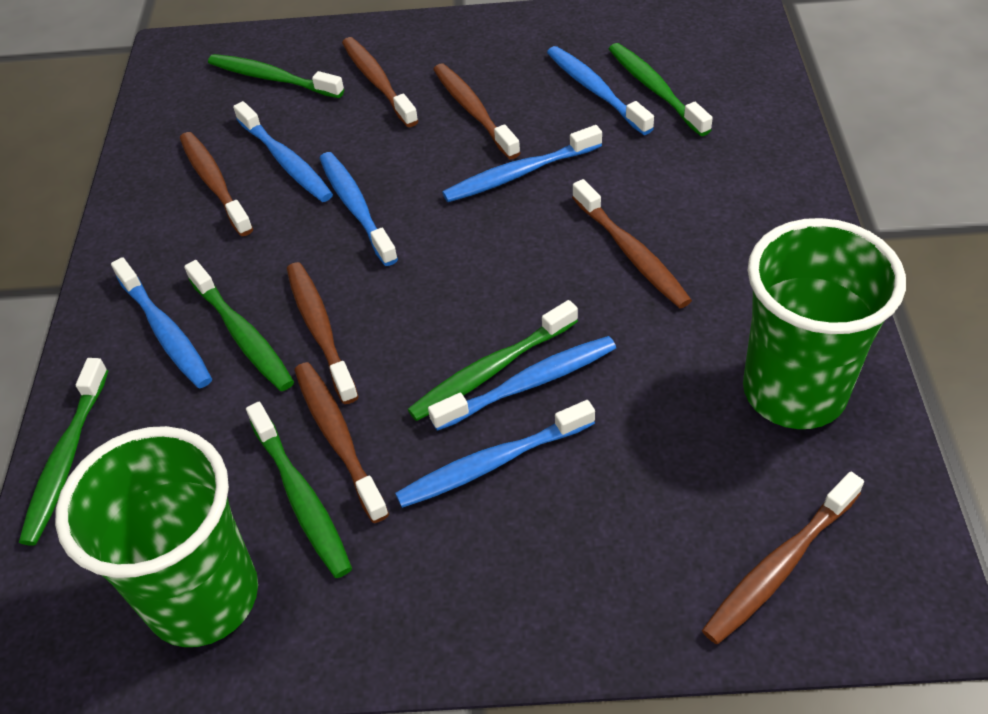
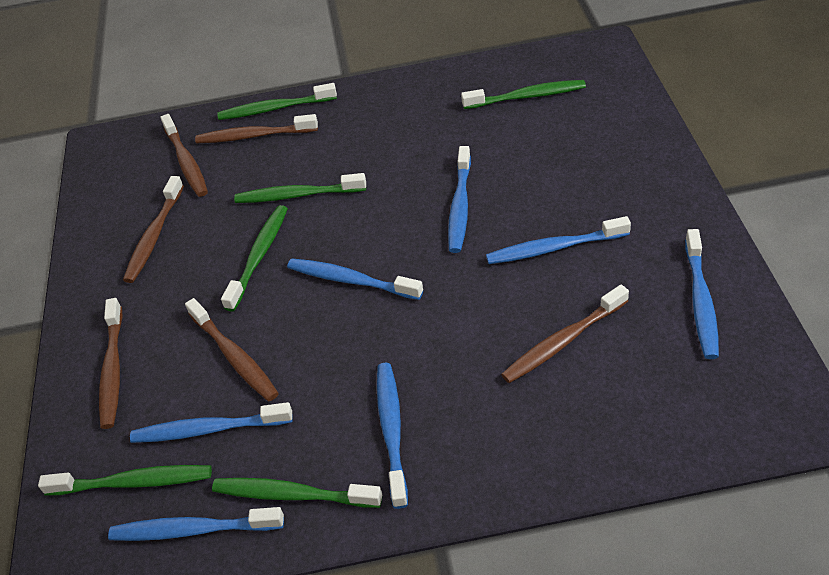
brown toothbrush: [180,132,253,236] [287,262,359,404] [294,362,389,523] [342,37,418,127] [433,64,520,159] [572,179,692,308] [702,472,864,644] = 7 -> [99,298,123,429] [123,176,184,283] [160,114,208,197] [185,298,279,401] [195,114,318,143] [501,285,629,383] = 6
green cup: [55,426,258,647] [743,218,906,429] = 2 -> none = 0

